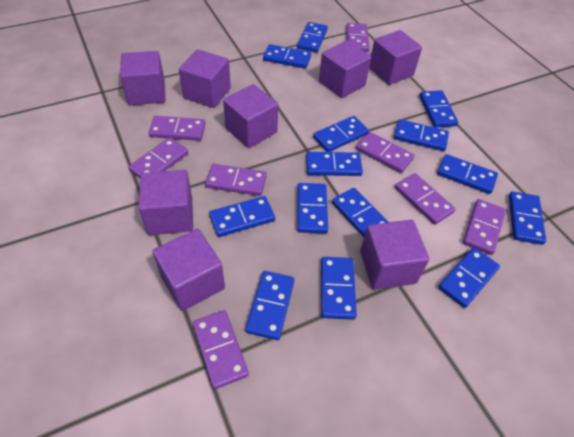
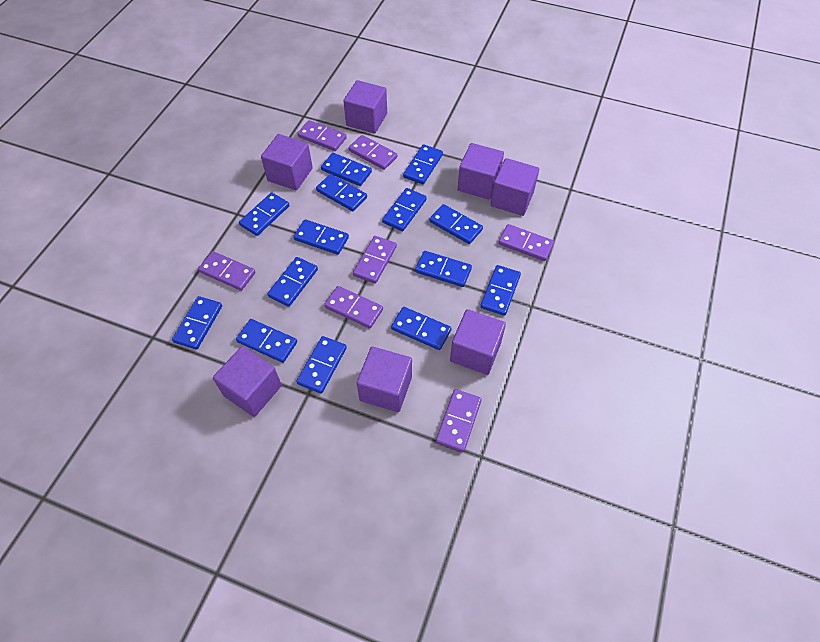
purple cube: [120,51,165,105] [138,170,193,235] [153,229,225,311] [179,49,231,108] [223,84,278,148] [319,41,371,98] [360,220,429,290] [369,30,422,85] = 8 -> [213,346,282,417] [261,134,313,190] [344,80,387,133] [357,346,412,412] [450,309,506,375] [457,143,504,199] [491,158,539,216] = 7
purple domino: [128,137,188,178] [148,116,206,141] [193,310,249,389] [205,164,267,196] [346,23,370,52] [356,132,415,173] [395,173,456,225] [463,199,506,255] = 8 -> [198,251,256,291] [297,120,347,151] [324,286,383,329] [348,135,397,170] [353,236,397,284] [436,389,482,452] [498,224,554,261] = 7

